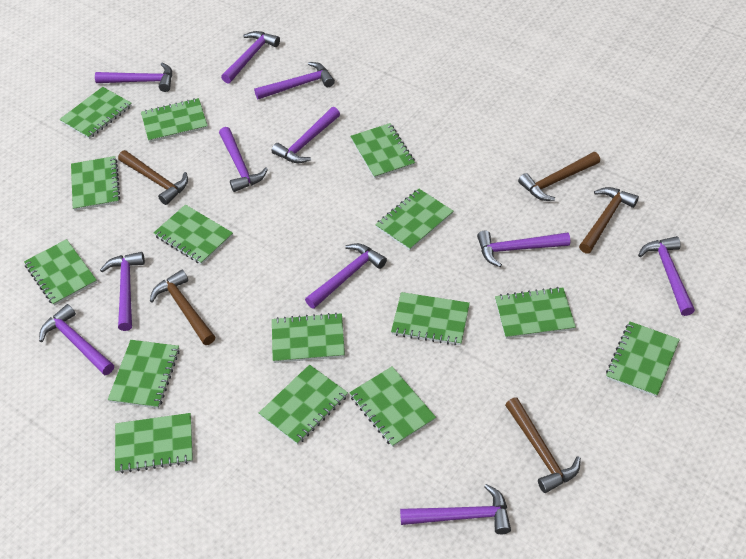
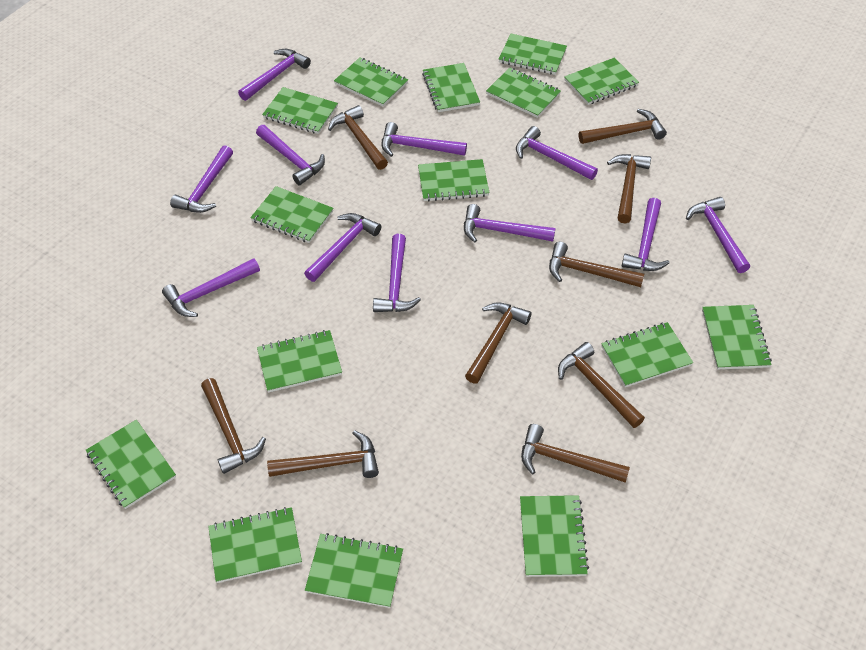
brown hammer: [118,150,188,205] [150,270,215,345] [505,397,581,493] [518,152,600,201] [579,187,639,254] = 5 -> [201,378,266,474] [267,430,379,478] [328,105,388,170] [465,302,532,384] [521,424,630,483] [549,242,644,287] [558,342,645,428] [579,109,667,144] [607,154,651,223] = 9

